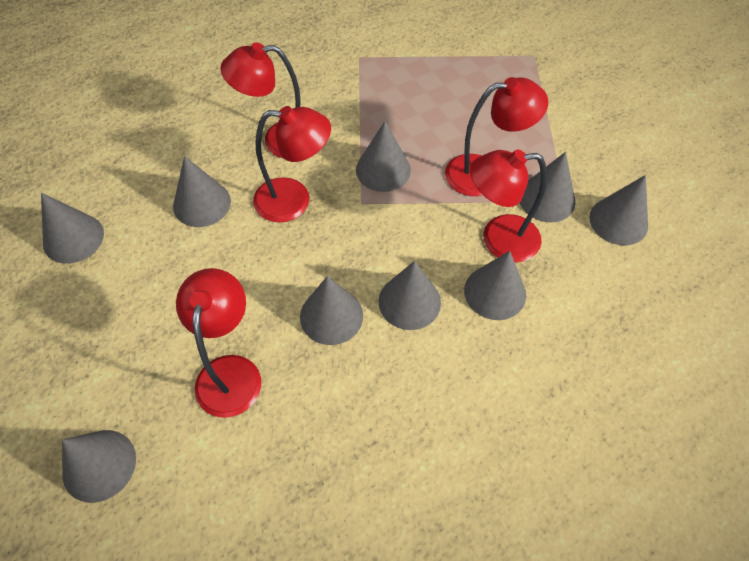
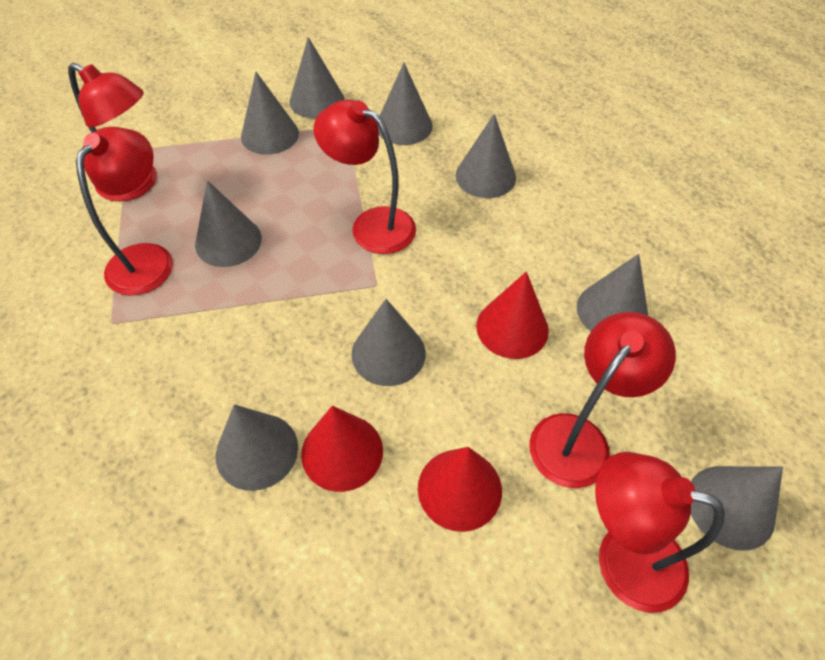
red cone: none = 0 -> [301,406,383,492] [418,447,502,532] [476,272,549,359] = 3

